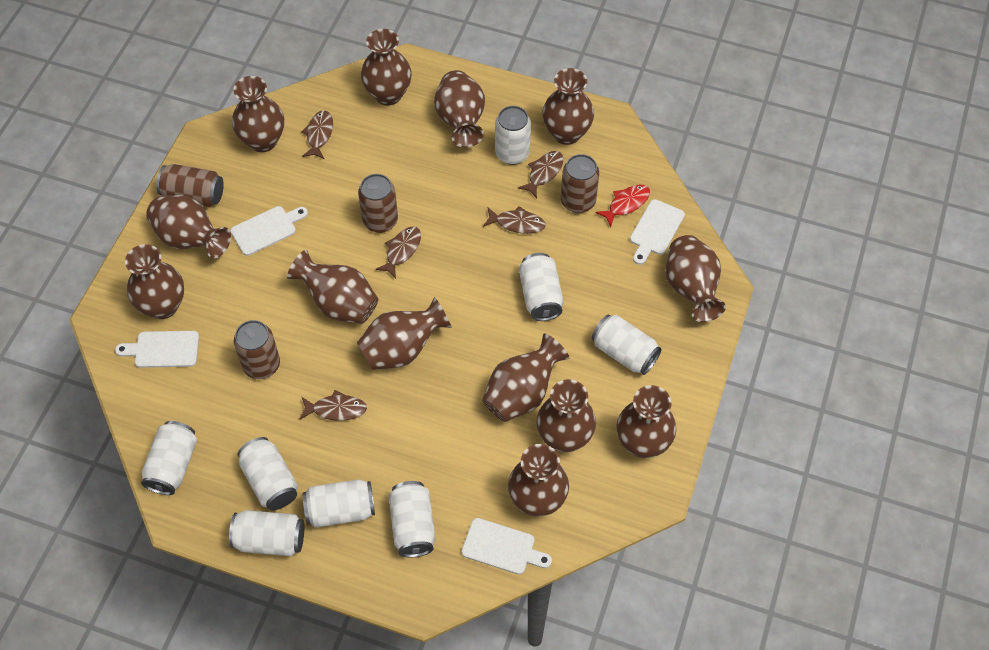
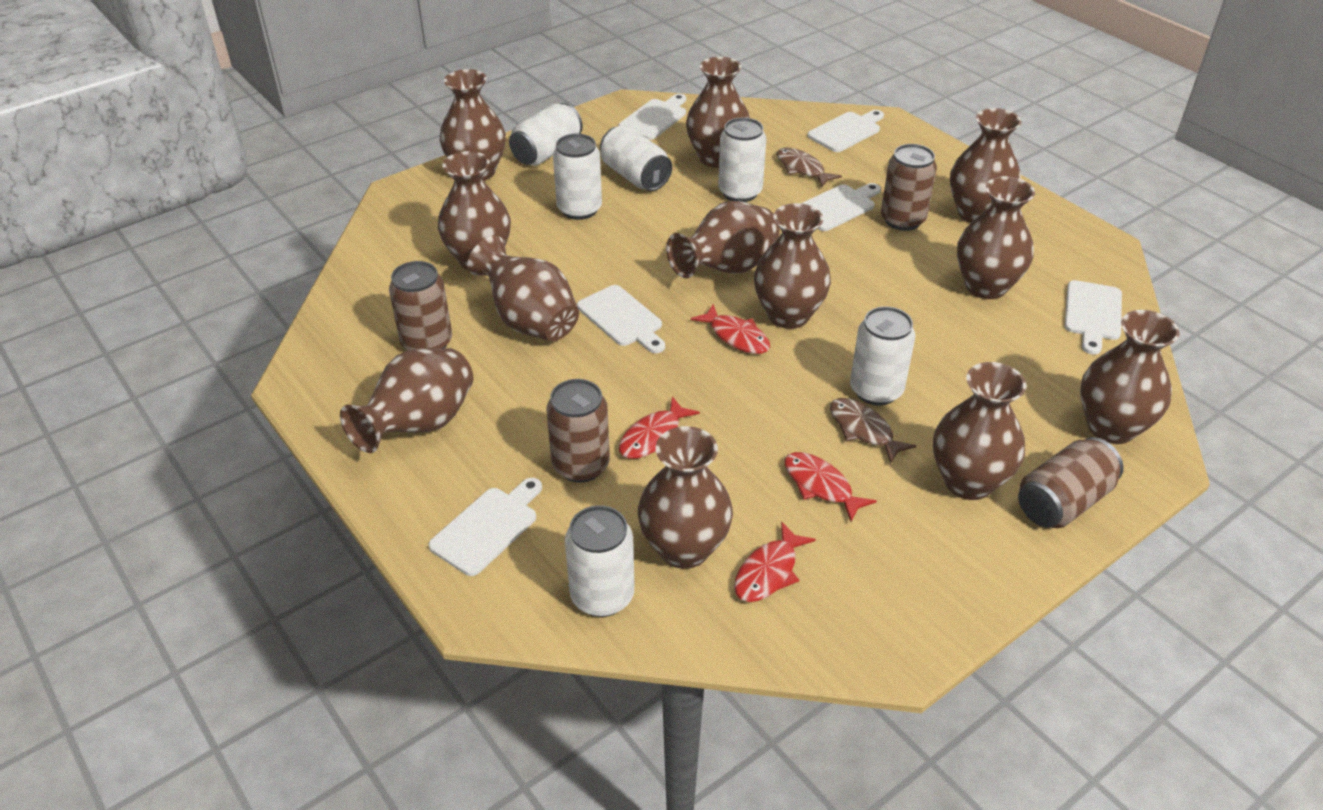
brown fish: [300,390,367,421] [301,110,333,159] [375,226,421,279] [483,206,546,234] [518,151,564,198] = 5 -> [777,148,842,187] [830,398,916,464] = 2
brown vase: [125,244,184,319] [146,195,231,258] [232,76,284,152] [287,250,378,324] [357,297,452,370] [361,29,412,105] [434,70,485,148] [482,333,569,422] [508,444,569,516] [536,379,596,452] [542,68,594,145] [616,385,676,458] [665,235,726,322] = 13 -> [340,348,473,453] [438,151,511,271] [440,69,506,181] [467,236,579,341] [638,426,733,569] [666,201,780,278] [686,56,750,168] [754,203,831,329] [933,362,1026,500] [950,108,1022,223] [957,176,1035,299] [1080,310,1180,444] = 12
red fish: [595,184,650,227] = 1 -> [619,396,700,459] [691,304,770,354] [734,521,816,602] [785,452,877,522] = 4
white can: [141,421,197,495] [229,510,304,556] [238,437,298,510] [303,479,375,528] [388,481,436,558] [495,106,531,165] [519,253,564,321] [592,314,662,375] = 8 -> [509,103,583,166] [553,134,602,220] [565,505,635,617] [600,125,672,191] [718,117,766,202] [850,306,916,405] = 6
white cutting board: [115,331,199,368] [230,206,308,256] [462,518,552,575] [630,199,685,265] = 4 -> [428,478,542,576] [577,285,665,353] [619,94,686,140] [801,183,881,231] [807,110,884,152] [1065,280,1122,355] = 6

